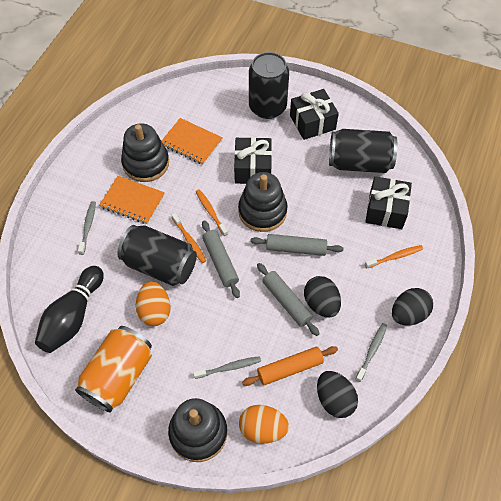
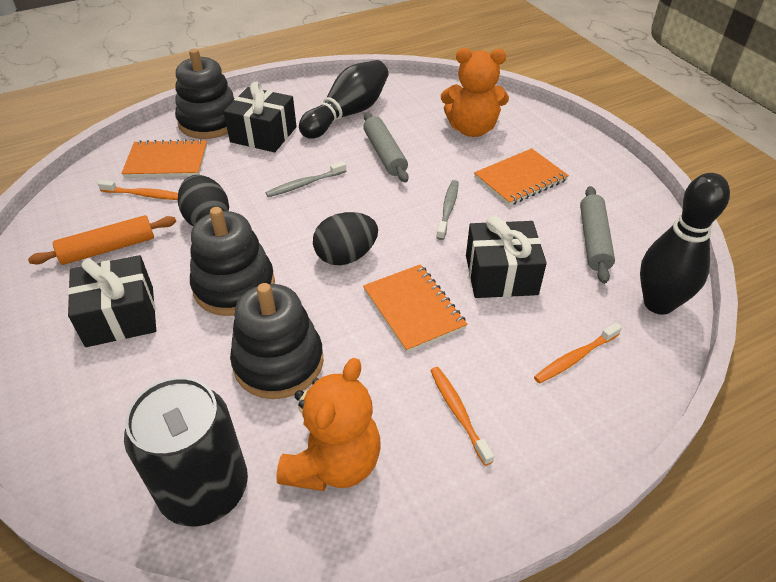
black bowling pin: [35,266,104,353] = 1 -> [299,60,388,139] [640,173,730,315] = 2
black can: [117,225,197,286] [249,52,289,119] [329,129,397,173] = 3 -> [124,377,248,526] = 1
black egg: [304,276,341,318] [317,371,358,418] [392,288,433,325] = 3 -> [178,175,229,226] [313,212,378,265] = 2
grey rolling pin: [202,220,240,298] [250,234,343,256] [257,263,319,336] = 3 -> [363,112,409,183] [580,186,615,284] = 2
grey toothbrush: [78,201,96,255] [193,356,261,379] [355,323,387,382] = 3 -> [265,161,346,197] [436,180,459,240] = 2
orange can: [75,326,152,413] = 1 -> none = 0
orange egg: [136,281,171,326] [239,405,289,444] = 2 -> none = 0
orange notebook: [99,176,165,224] [162,118,223,165] = 2 -> [121,139,207,178] [363,264,467,353] [474,148,569,206] = 3
orange teddy bear: none = 0 -> [276,358,380,491] [441,48,509,137] = 2

